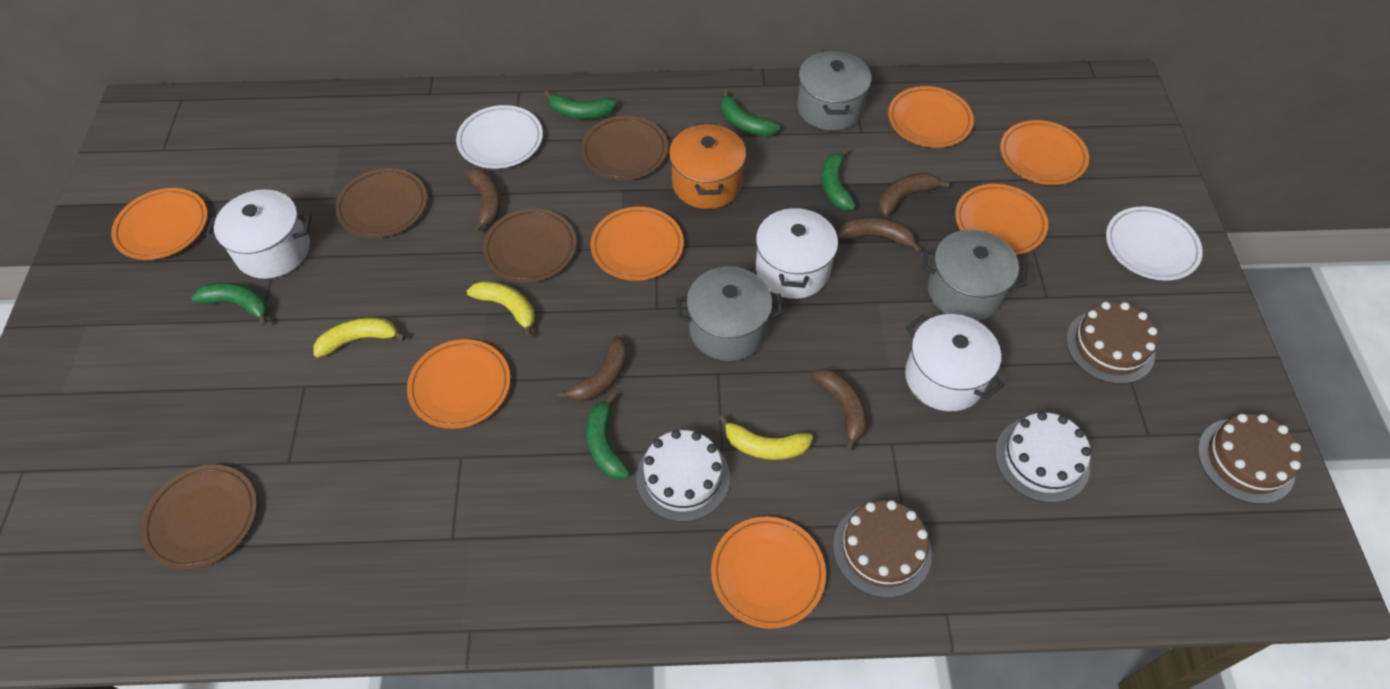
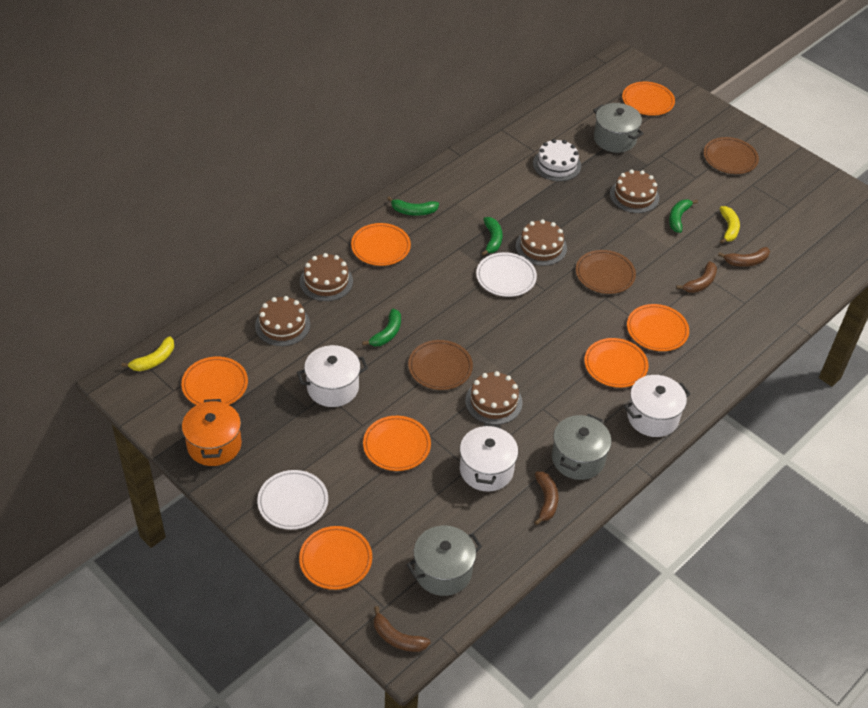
brown banana: [465,168,501,232] [556,336,628,401] [813,368,867,451] [838,217,922,253] [879,173,950,216] = 5 -> [374,606,431,652] [534,471,558,525] [676,261,717,293] [718,247,770,267] = 4
brown cake: [833,500,932,598] [1066,302,1157,384] [1197,414,1301,504] = 3 -> [255,296,310,346] [300,253,353,301] [465,371,523,425] [516,219,567,266] [610,170,659,213] = 5
brown plate: [141,465,257,570] [335,168,427,238] [483,208,576,283] [581,116,668,180] = 4 -> [408,340,473,390] [576,250,636,294] [704,137,759,174] = 3
green banana: [192,282,268,326] [544,90,618,119] [586,393,630,480] [721,89,781,136] [822,148,856,210] = 5 -> [362,309,401,346] [387,197,439,216] [481,217,503,256] [669,199,698,233] = 4
white cake: [636,430,730,522] [995,412,1091,503] = 2 -> [533,139,581,181] = 1
yellow banana: [314,317,406,358] [467,281,535,338] [719,415,813,460] = 3 -> [121,336,174,371] [719,206,740,244] = 2

